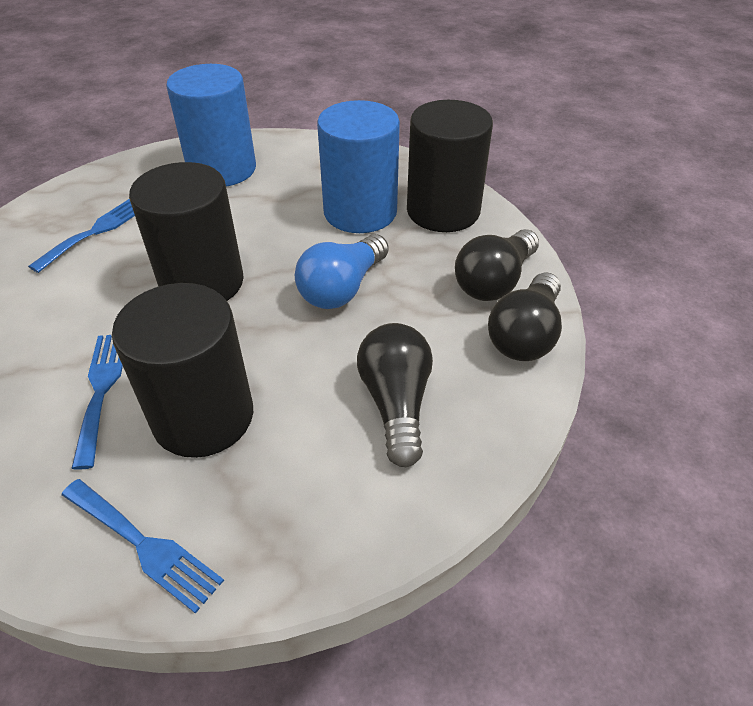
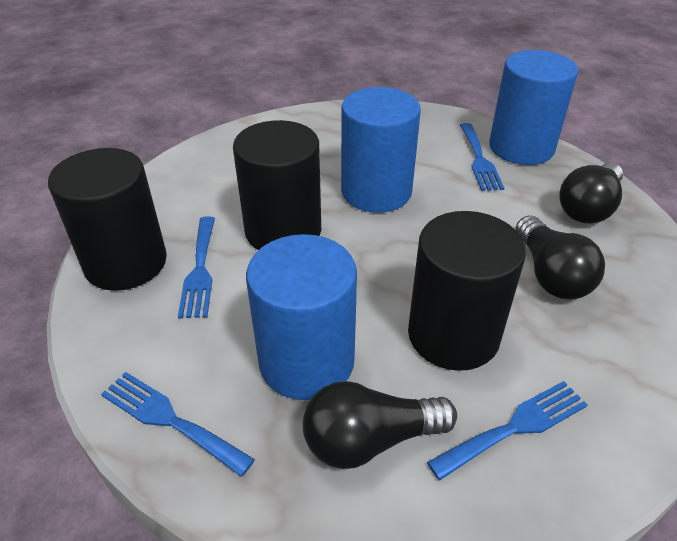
blue cylinder: [166,64,256,187] [317,100,400,233] = 2 -> [246,234,357,400] [341,87,421,213] [489,50,578,165] = 3
blue fork: [28,199,135,273] [62,479,224,614] [71,335,123,470] = 3 -> [101,372,255,477] [178,216,215,319] [427,381,588,480] [460,123,504,191] = 4
blue light bulb: [295,234,389,309] = 1 -> none = 0

